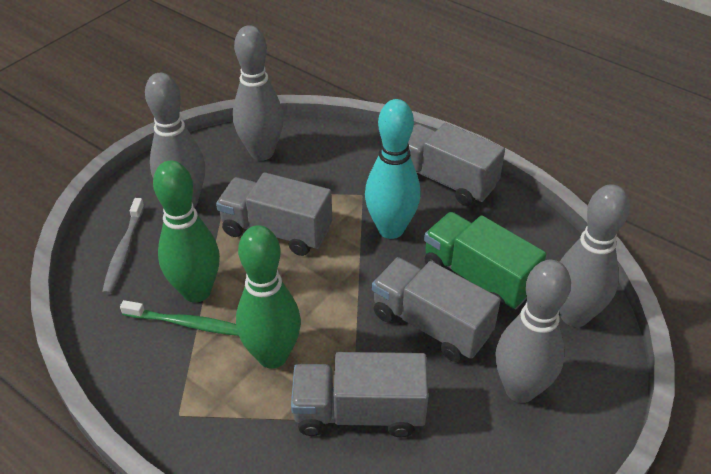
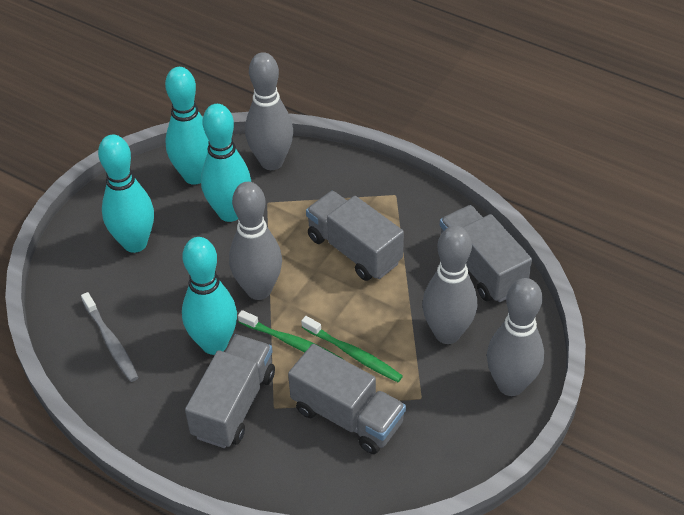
green bowling pin: [153,161,220,303] [236,225,301,369] = 2 -> none = 0
green toothbrush: [120,300,239,336] = 1 -> [238,310,344,360] [301,316,403,382] = 2
green truck: [424,212,547,312] = 1 -> none = 0
turquoise bowling pin: [365,99,421,239] = 1 -> [98,135,154,253] [165,67,209,185] [182,237,237,355] [201,104,251,222] = 4

